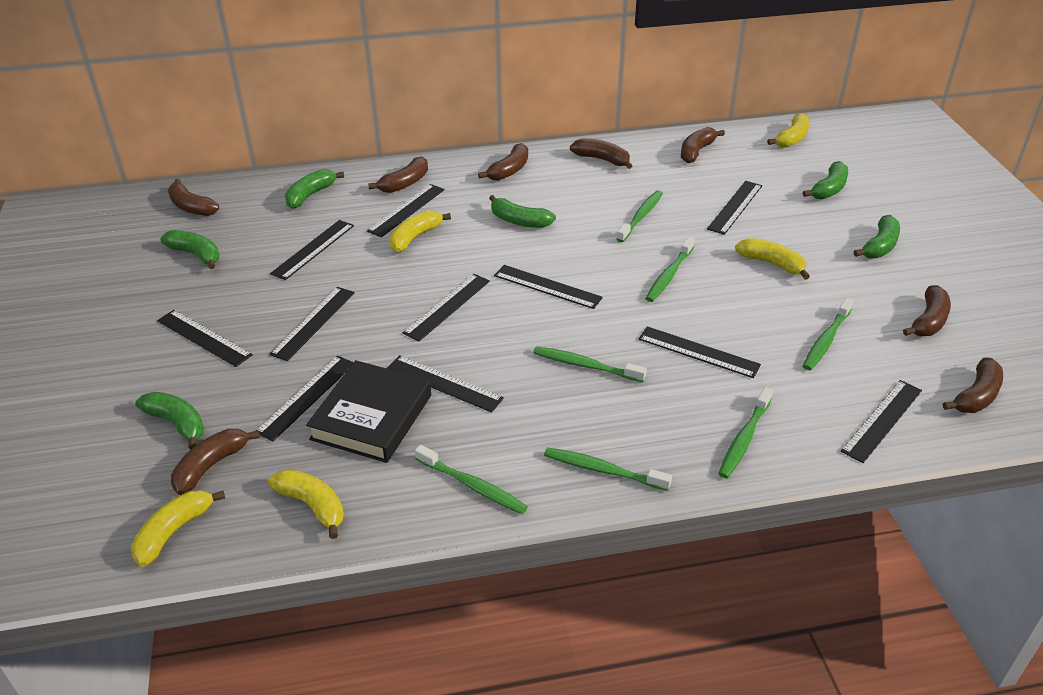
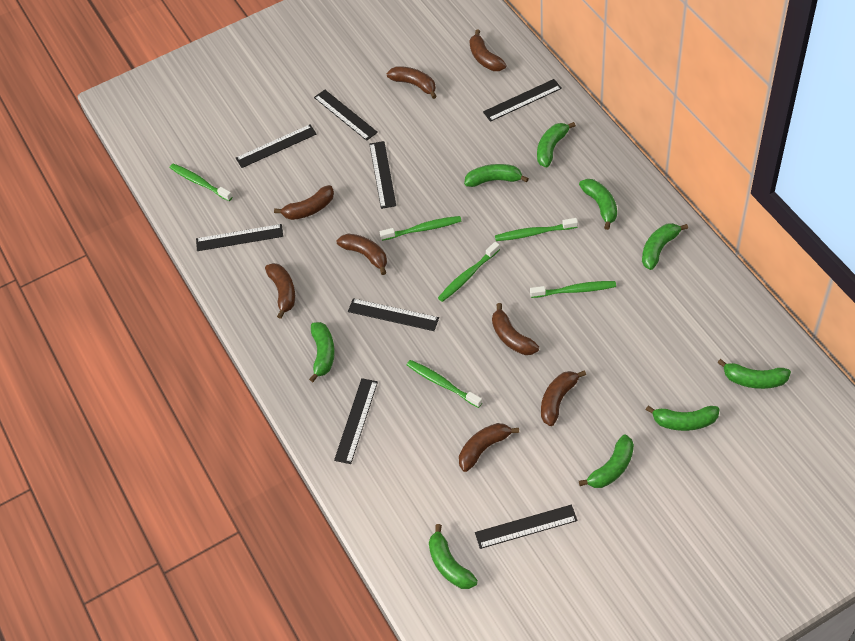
black book: [306,360,431,463] = 1 -> none = 0
black ruler: [157,310,253,367] [256,356,354,441] [269,287,354,361] [270,220,354,280] [367,184,444,237] [387,355,504,412] [403,274,490,341] [494,265,603,309] [638,326,761,378] [707,181,762,235] [841,380,922,463] = 11 -> [196,224,283,251] [236,125,316,168] [314,90,378,141] [334,378,378,464] [348,298,439,331] [369,141,396,209] [475,505,578,549] [483,79,562,122] = 8
green banana: [135,392,204,449] [160,230,220,269] [285,169,344,209] [489,195,556,228] [803,161,848,199] [854,215,900,258] = 6 -> [309,322,335,382] [429,524,478,589] [464,164,529,187] [537,122,576,167] [579,179,617,230] [579,435,634,488] [642,223,688,270] [646,406,719,431] [718,359,791,389] = 9
green toothbrush: [415,445,528,514] [533,346,647,382] [544,447,672,491] [617,190,663,242] [645,237,695,302] [718,387,773,478] [803,298,854,370] = 7 -> [170,163,232,201] [380,216,461,241] [407,360,483,408] [438,242,500,302] [495,218,578,241] [530,281,616,298] = 6
yellow banana: [131,490,225,567] [268,469,344,539] [390,210,451,252] [735,238,810,280] [767,113,810,148] = 5 -> none = 0

